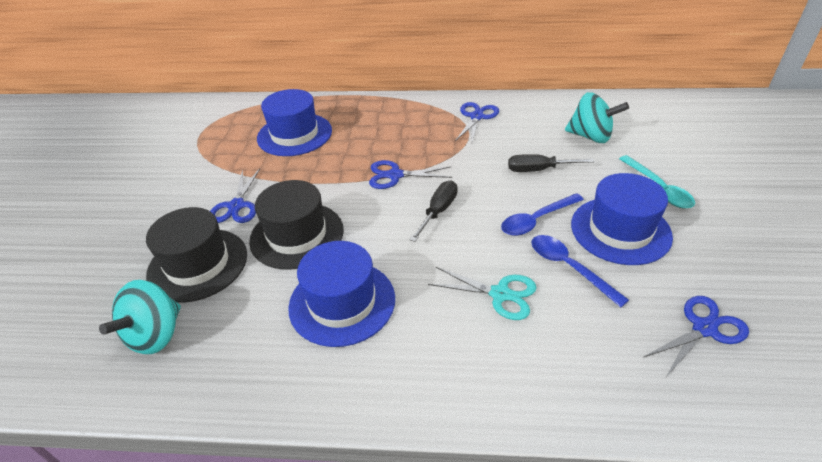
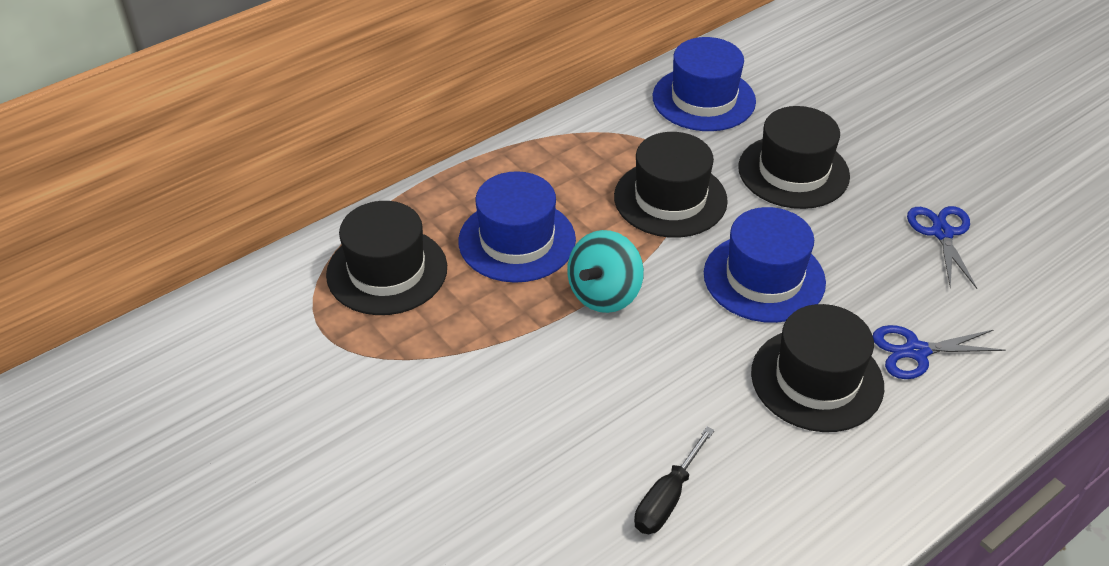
black hat: [146,207,247,302] [249,180,344,270] = 2 -> [326,201,447,315] [614,132,728,238] [738,106,850,209] [751,304,884,432] = 4
black screwdriver: [410,181,458,242] [508,154,594,172] = 2 -> [634,426,715,534] = 1
blue scissors: [210,168,260,223] [369,160,452,189] [455,102,499,143] [644,296,749,377] = 4 -> [873,325,1006,379] [907,206,977,289] = 2
blue spoon: [501,193,584,236] [532,235,629,307] = 2 -> none = 0
turquoise scissors: [428,267,537,320] = 1 -> none = 0
turquoise spinning top: [99,280,181,354] [565,92,629,143] = 2 -> [567,230,644,313] = 1
turquoise spoon: [619,155,695,209] = 1 -> none = 0

